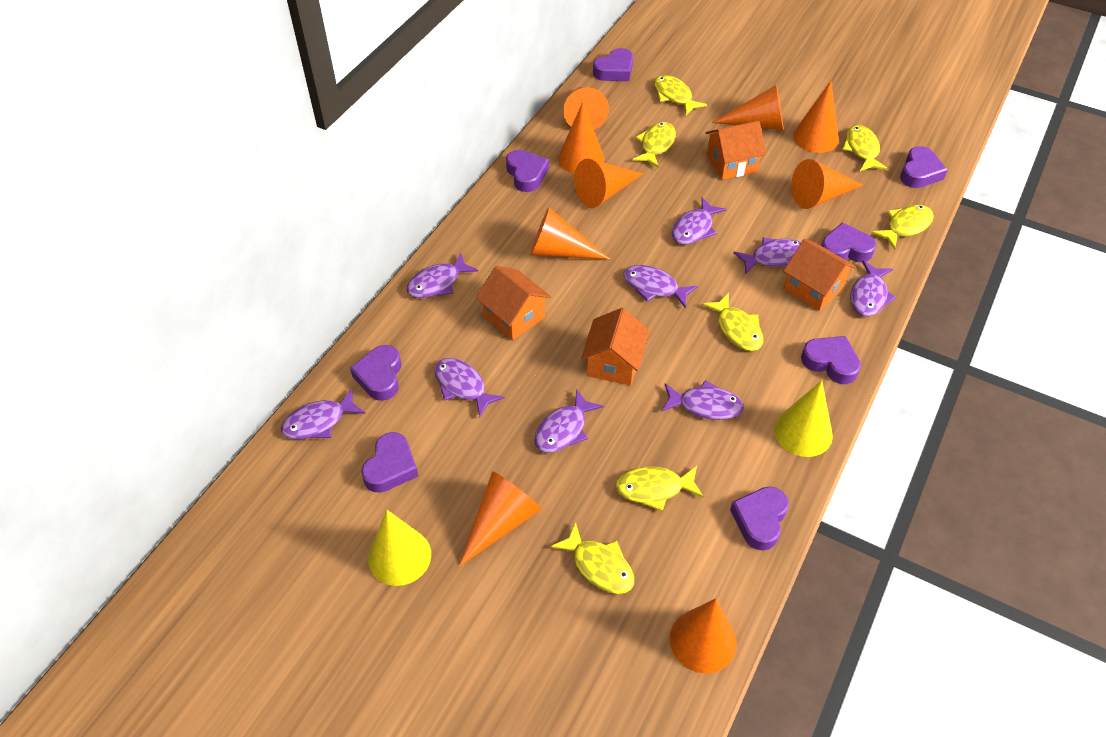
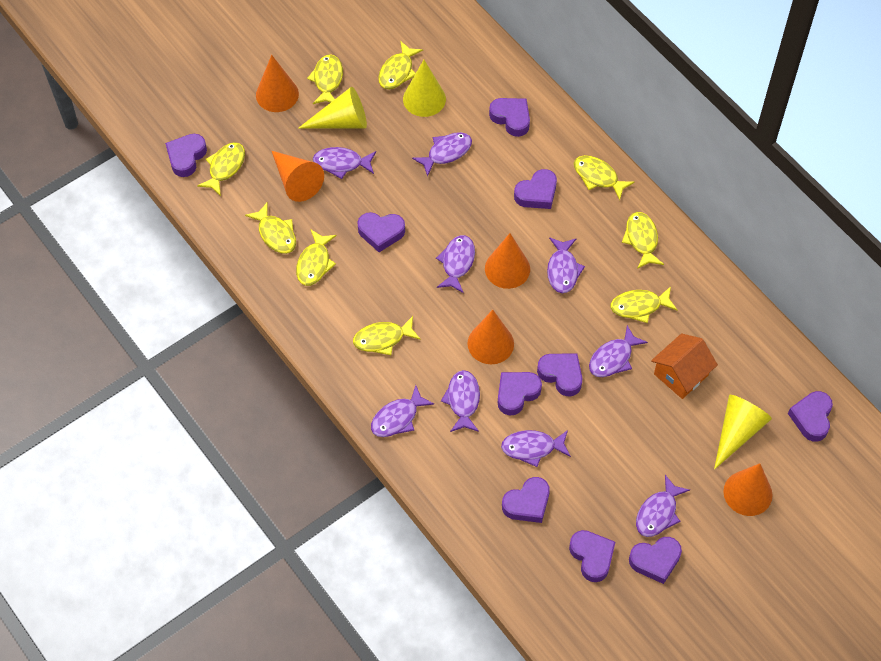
orange cone: [459,471,542,567] [530,208,610,259] [558,102,604,174] [563,87,609,130] [574,159,643,208] [670,598,737,674] [712,85,784,131] [791,159,863,209] [793,81,839,153] = 9 -> [256,55,299,112] [272,151,324,202] [468,310,514,364] [485,233,530,289] [723,464,773,516] = 5
orange house: [476,266,551,340] [581,308,649,386] [705,121,766,180] [783,239,856,311] = 4 -> [651,333,718,399] = 1
purple heart: [350,345,402,401] [361,432,418,493] [506,150,549,192] [593,48,633,81] [730,486,789,551] [801,336,861,384] [821,222,876,262] [900,146,947,188] = 8 -> [165,134,207,177] [357,212,405,252] [489,98,530,137] [498,372,542,415] [502,477,550,523] [514,169,557,209] [537,354,583,396] [569,530,615,582] [629,537,682,584] [788,391,833,442] = 10
yellow cone: [368,510,431,586] [774,380,833,457] = 2 -> [298,87,367,129] [403,60,446,117] [714,395,772,470] = 3
yellow fish: [550,522,634,594] [615,466,704,511] [632,122,676,168] [654,75,707,115] [702,293,763,351] [842,125,888,171] [871,205,934,249] = 7 -> [197,142,245,196] [245,202,296,254] [296,230,337,286] [307,54,343,104] [353,316,421,355] [378,41,423,89] [574,155,635,200] [610,286,677,323] [622,212,664,269] = 9

